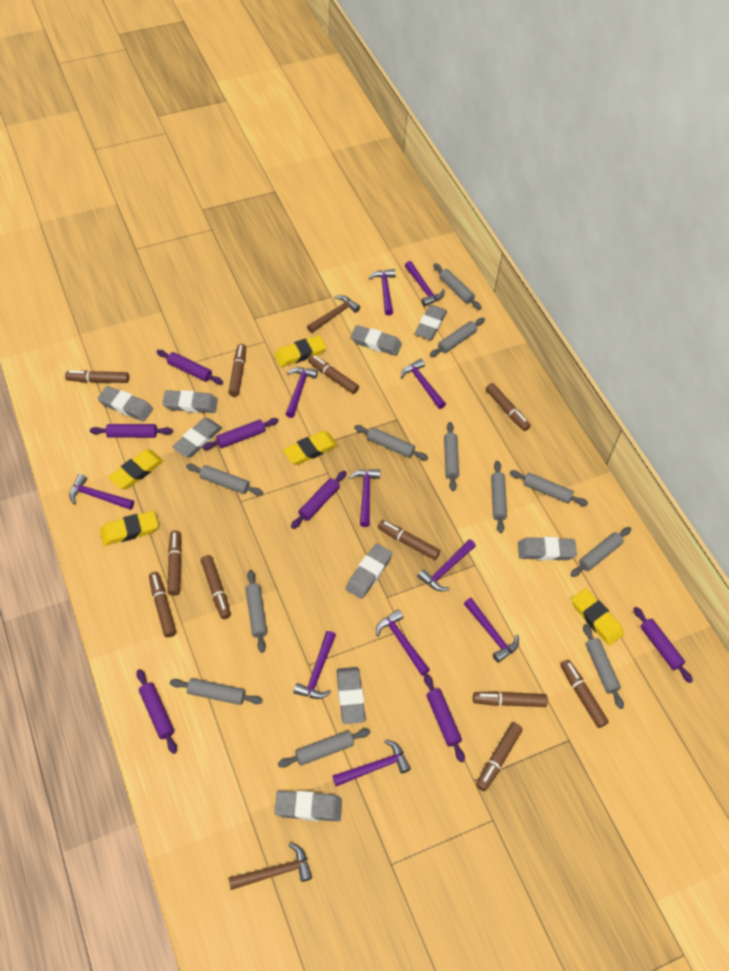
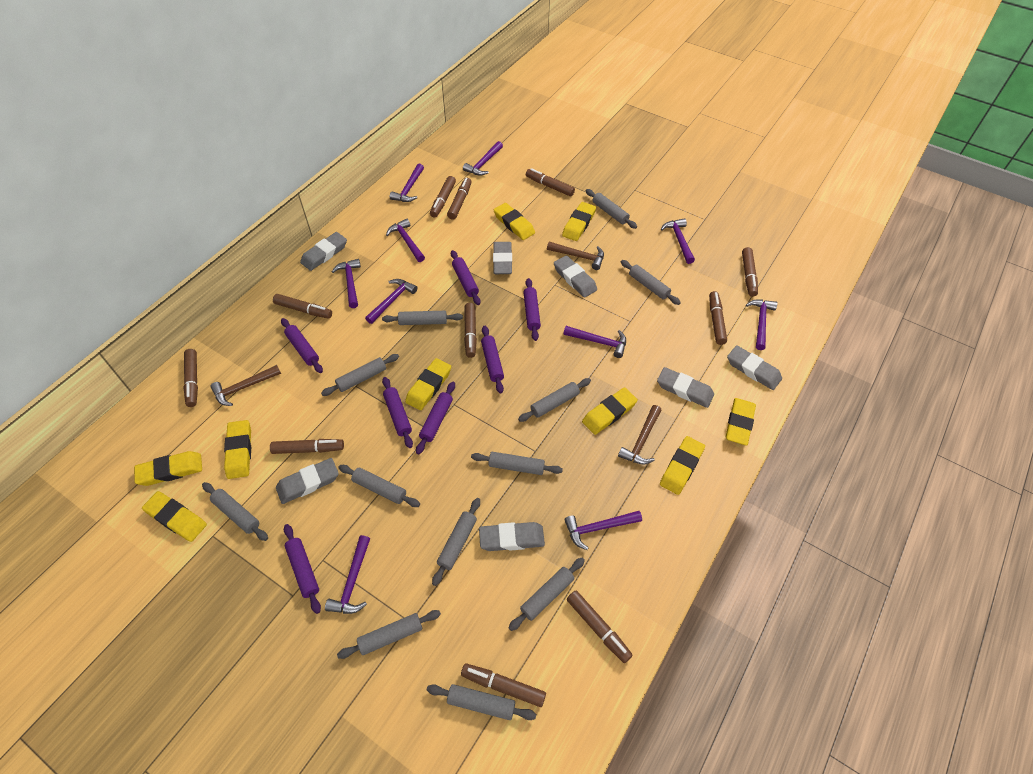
brown hammer: [228,843,312,890] [307,295,360,333] = 2 -> [210,365,281,406] [547,242,604,270] [618,405,661,465] = 3
grey eraser: [98,386,153,421] [162,390,218,413] [172,418,222,457] [275,791,342,821] [336,667,366,724] [346,543,393,599] [351,325,402,356] [415,305,447,340] [518,537,577,561] = 9 -> [276,458,339,504] [300,232,347,271] [479,522,545,551] [493,242,512,274] [554,255,597,298] [657,367,714,408] [727,345,782,390] = 7
purple hammer: [69,474,134,510] [286,367,318,418] [293,631,336,699] [332,739,411,786] [349,469,380,527] [369,269,396,315] [376,609,430,676] [401,359,446,409] [405,261,445,306] [417,539,476,591] [464,598,519,663] = 11 -> [325,535,370,614] [332,259,361,308] [365,279,417,324] [386,219,425,262] [390,164,424,202] [463,141,503,176] [563,326,626,358] [564,511,642,550] [661,218,695,264] [746,299,778,350] = 10
yellow eraser: [100,511,158,546] [108,450,163,489] [274,335,326,367] [283,431,338,465] [572,588,624,645] = 5 -> [134,451,202,486] [142,491,207,542] [224,420,251,479] [405,358,451,410] [494,203,535,240] [562,202,596,241] [582,387,638,435] [660,436,705,495] [726,398,756,446] = 9

